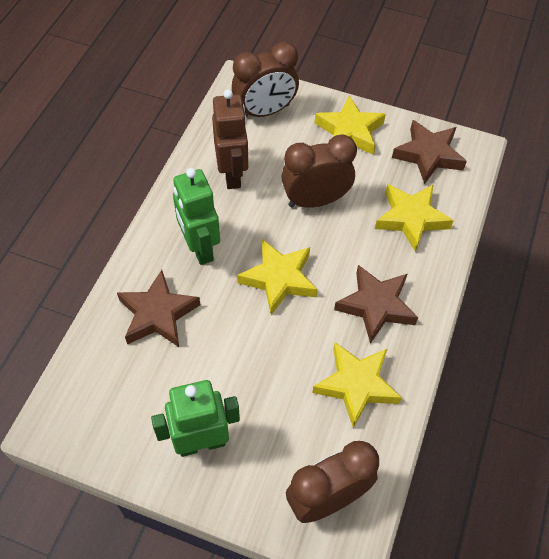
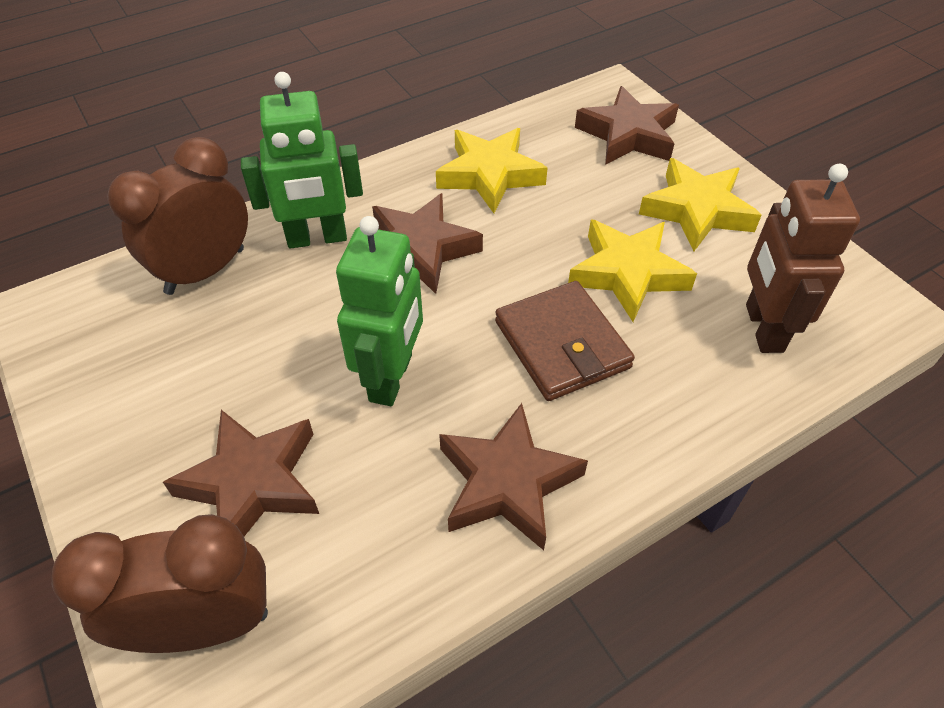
brown clock: [232,42,299,117] [282,134,357,208] [286,441,379,523] = 3 -> [52,514,268,653] [107,137,248,295] = 2
brown star: [117,270,200,347] [334,265,418,344] [392,120,467,184] = 3 -> [163,410,319,536] [372,193,483,294] [439,403,588,550] [575,86,679,165] = 4
brown wallet: none = 0 -> [495,281,635,401] = 1
yellow star: [237,239,317,315] [312,342,402,428] [315,96,386,155] [375,184,454,252] = 4 -> [436,128,548,213] [568,219,697,322] [639,158,761,251] = 3

